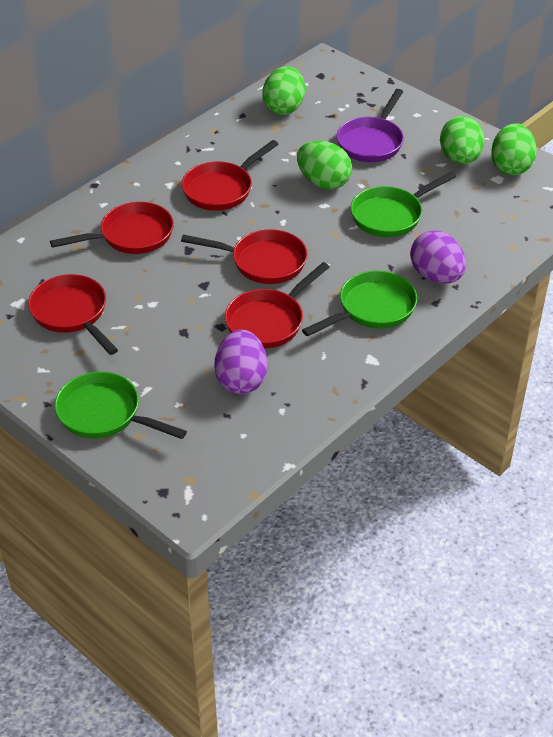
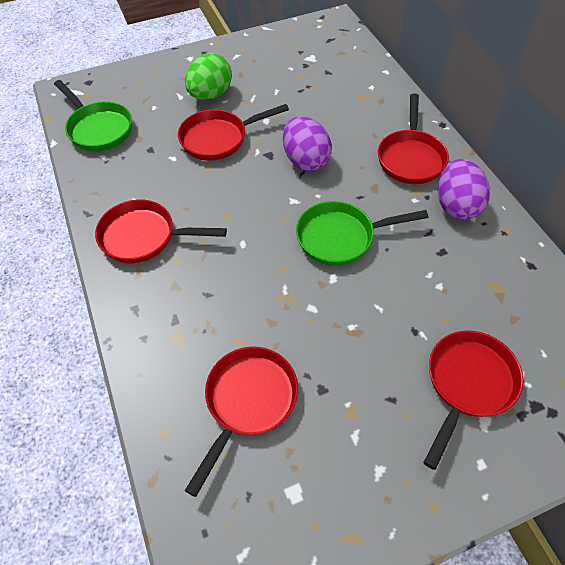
green egg: [262,66,305,115] [297,141,352,190] [440,116,485,165] [491,123,537,175] = 4 -> [185,53,232,100] = 1
green pan: [55,371,187,439] [302,271,417,337] [351,171,456,237] = 3 -> [54,80,132,151] [296,201,429,266] = 2
purple pan: [337,89,404,162] = 1 -> none = 0

